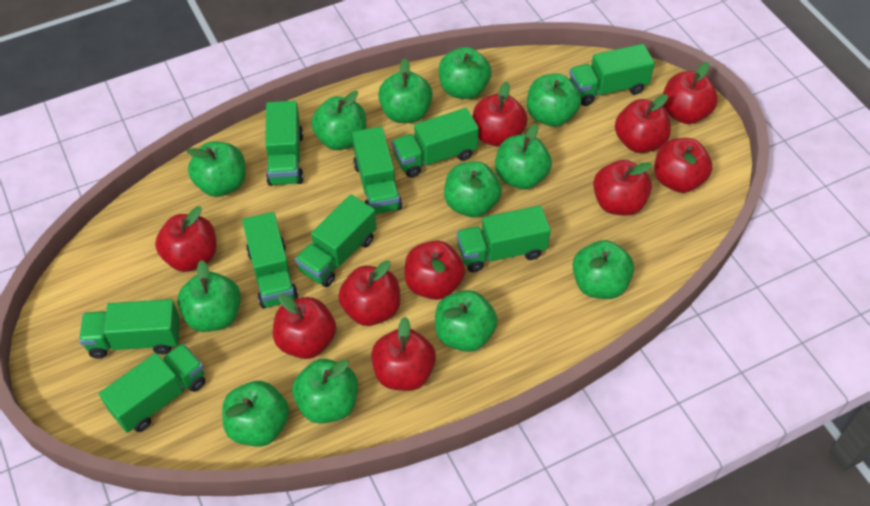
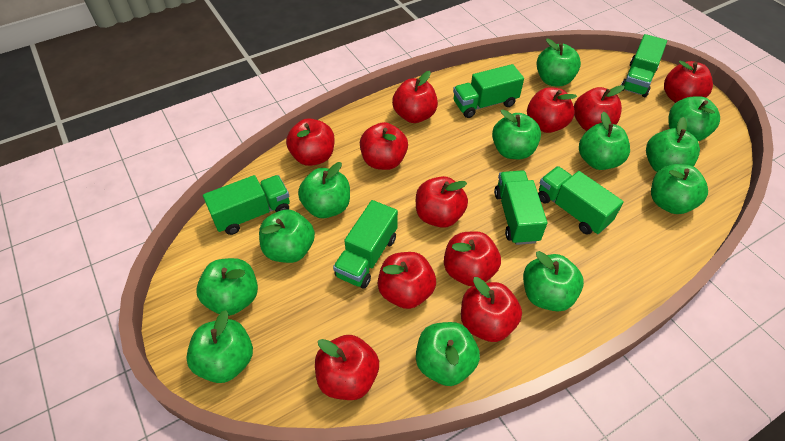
green truck: [79,299,180,359] [99,344,205,433] [242,212,298,309] [265,101,304,186] [295,195,376,287] [352,126,402,214] [392,108,479,178] [457,205,551,273] [569,44,655,106] = 9 -> [203,175,290,235] [333,200,398,288] [453,64,524,118] [494,170,547,245] [538,166,624,235] [621,34,667,97] = 6
red apple: [155,206,216,272] [273,294,336,359] [338,260,400,326] [371,317,436,391] [405,240,465,300] [473,82,528,147] [593,160,652,216] [615,94,671,153] [654,138,712,193] [663,62,718,124] = 10 -> [286,118,335,166] [315,335,379,400] [360,122,408,170] [378,252,436,309] [392,71,438,123] [416,176,468,228] [444,231,501,286] [461,277,522,342] [527,87,577,133] [574,85,624,131] [664,61,713,103] = 11

